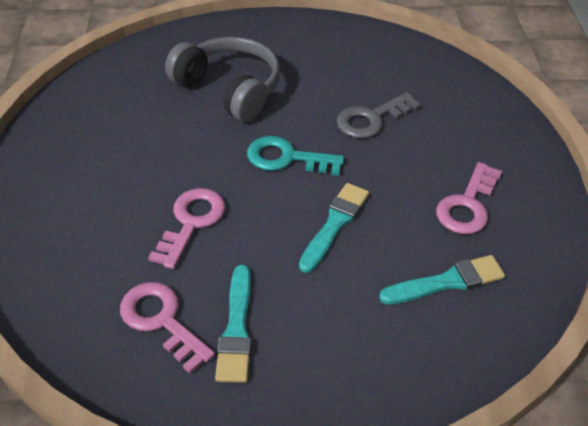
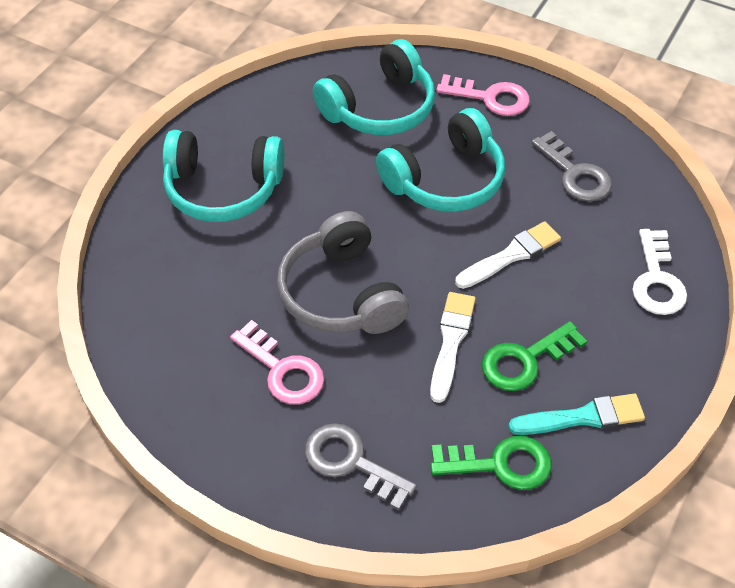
green key: none = 0 -> [430,436,551,490] [482,321,587,391] = 2
grey key: [337,92,421,138] = 1 -> [305,423,417,510] [531,131,612,202] = 2
pink key: [120,282,215,374] [148,188,225,269] [436,162,502,234] = 3 -> [230,320,324,405] [436,74,530,116] = 2
turquoise brush: [215,265,252,383] [299,183,369,273] [379,255,505,304] = 3 -> [508,394,645,435] = 1
turquoise headphones: none = 0 -> [163,130,284,222] [313,39,435,135] [376,108,505,212] = 3
turquoise key: [247,136,344,176] = 1 -> none = 0
white brush: none = 0 -> [430,292,476,403] [455,221,561,289] = 2
white key: none = 0 -> [632,229,687,315] = 1

